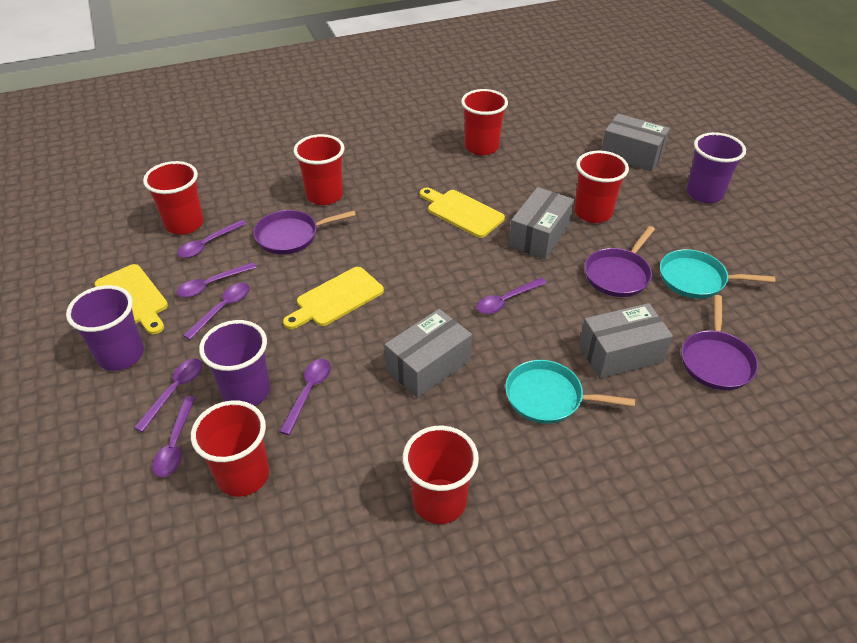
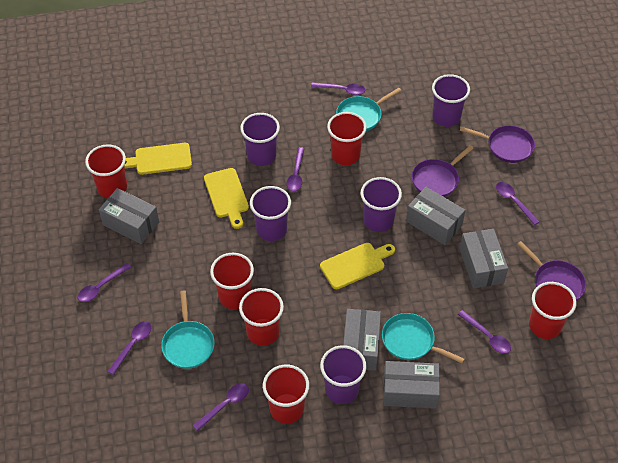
grey box: [385,309,472,398] [509,187,574,260] [579,303,673,379] [601,114,670,171] = 4 -> [99,188,159,244] [343,309,381,371] [383,361,440,409] [406,187,465,245] [460,229,508,289] = 5
purple cup: [66,285,144,371] [199,320,270,406] [686,132,746,203] = 3 -> [240,113,280,166] [250,186,291,241] [320,345,367,404] [361,177,402,232] [432,74,470,127] = 5
turquoise pan: [505,360,635,424] [660,249,775,299] = 2 -> [161,290,215,369] [336,88,402,131] [382,313,465,364] = 3

